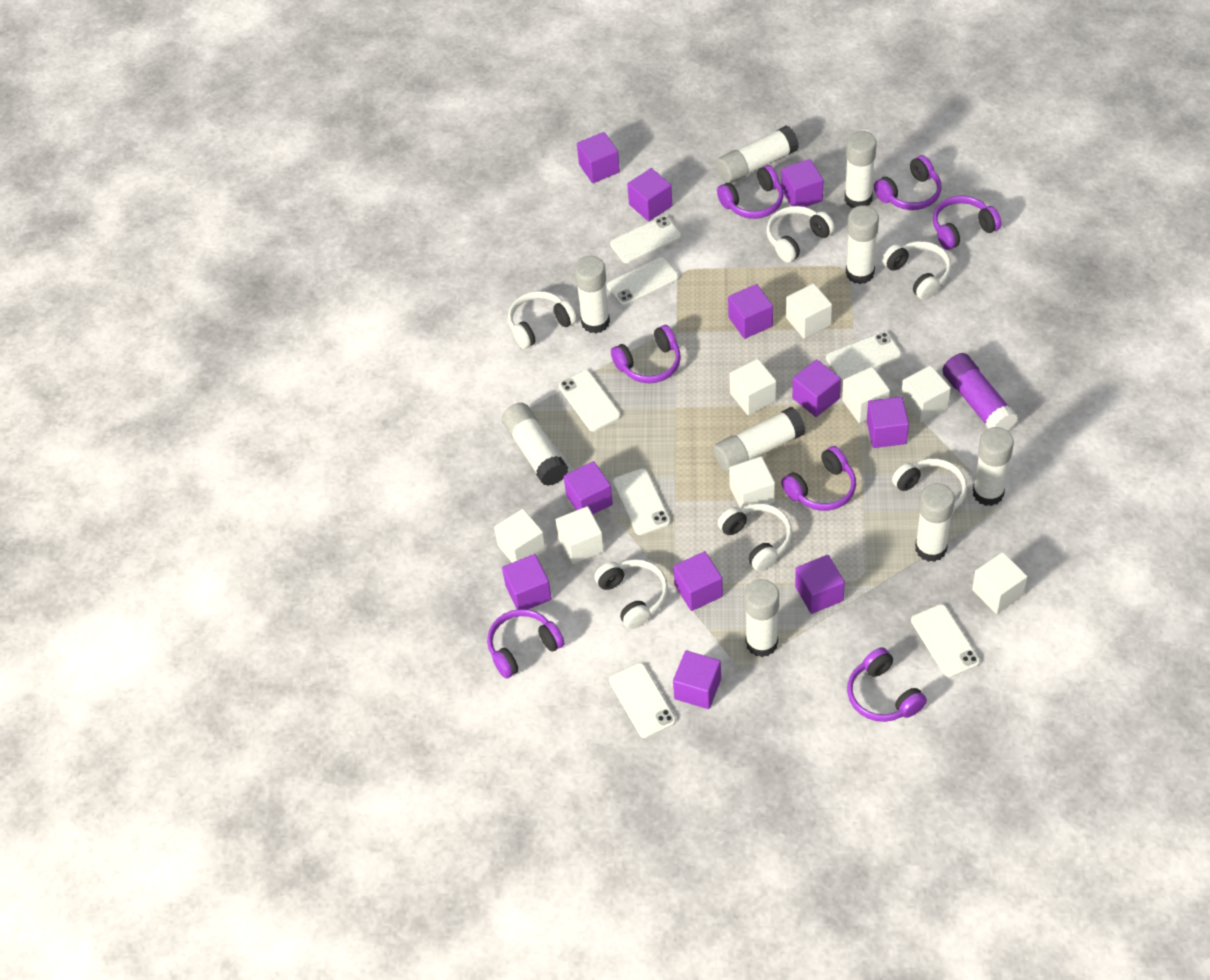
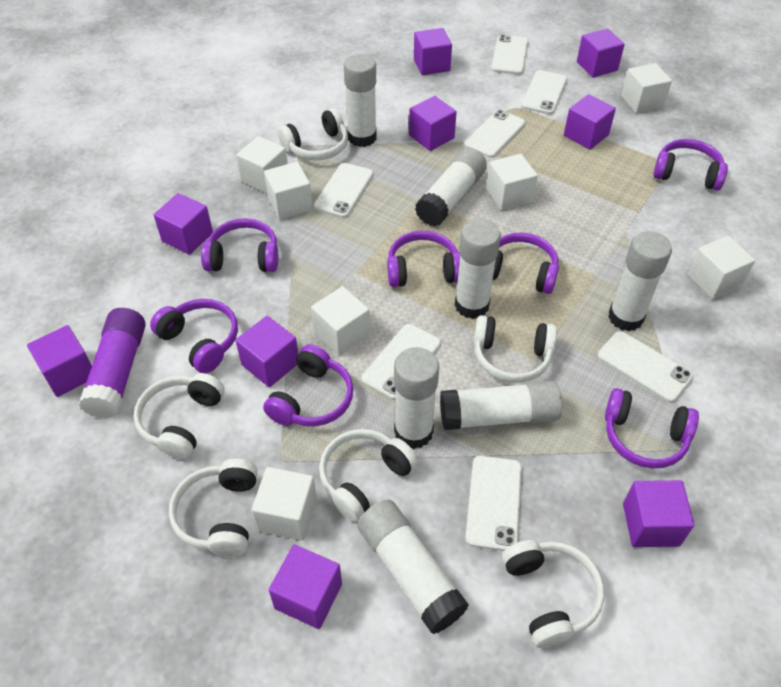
purple cube: [502,554,552,609] [564,461,613,514] [577,132,620,183] [627,168,672,221] [673,551,723,611] [673,650,721,709] [728,284,773,339] [781,159,823,207] [792,359,841,417] [795,555,845,614] [867,397,909,448] = 11 -> [27,325,92,397] [154,193,213,255] [236,316,298,387] [269,545,342,629] [409,96,457,151] [414,28,452,75] [564,94,616,150] [577,29,625,78] [623,480,694,547] = 9
white cube: [494,509,546,563] [556,506,604,564] [729,456,775,508] [730,359,776,415] [786,283,832,339] [842,367,890,423] [901,365,951,423] [972,552,1028,614] = 8 -> [236,136,288,193] [252,467,317,540] [264,162,313,219] [311,286,370,356] [486,154,538,210] [621,63,672,113] [688,236,756,299] = 7
white glue stick: [502,403,568,486] [574,256,610,334] [713,407,806,472] [716,125,799,183] [745,579,779,657] [845,131,877,208] [846,205,879,284] [915,483,955,562] [973,427,1014,506] = 9 -> [344,54,377,147] [357,500,469,634] [394,347,439,449] [415,148,487,226] [440,381,562,430] [455,219,501,319] [608,231,672,331] = 7

